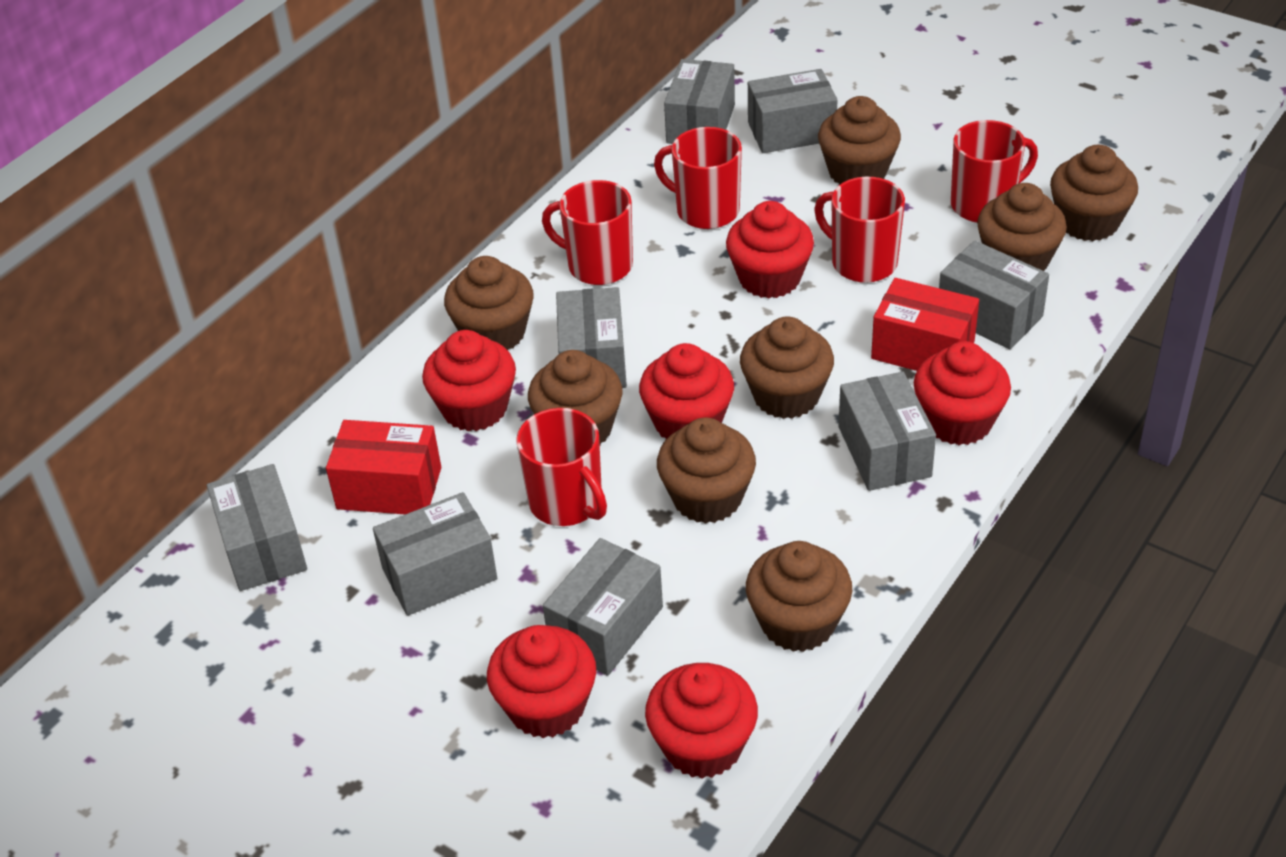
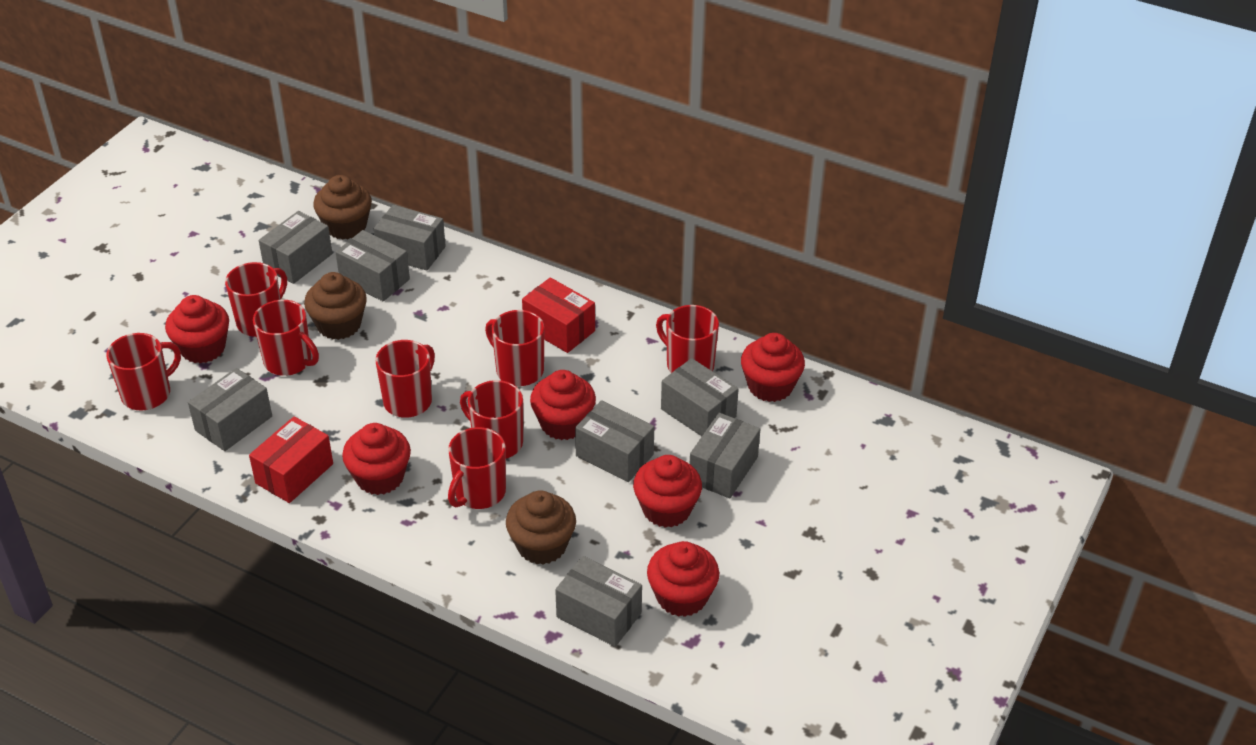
brown cupcake: [444,256,534,350] [528,350,623,445] [657,418,756,524] [740,316,834,419] [746,541,852,652] [818,96,901,185] [977,183,1067,271] [1050,145,1138,241] = 8 -> [304,272,367,340] [313,175,372,240] [506,490,576,565] = 3
red mug: [516,408,607,526] [542,180,633,285] [654,127,742,229] [814,177,905,283] [951,120,1038,223] = 5 -> [106,333,181,410] [225,262,287,337] [253,300,319,376] [375,340,435,418] [448,427,506,509] [460,380,523,458] [485,310,544,386] [656,305,719,373] = 8

